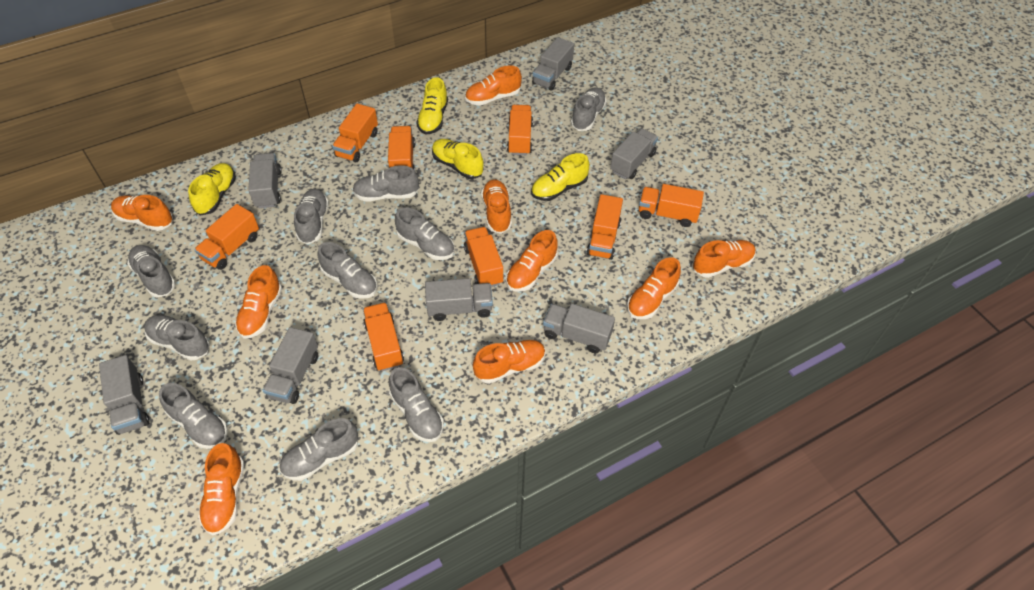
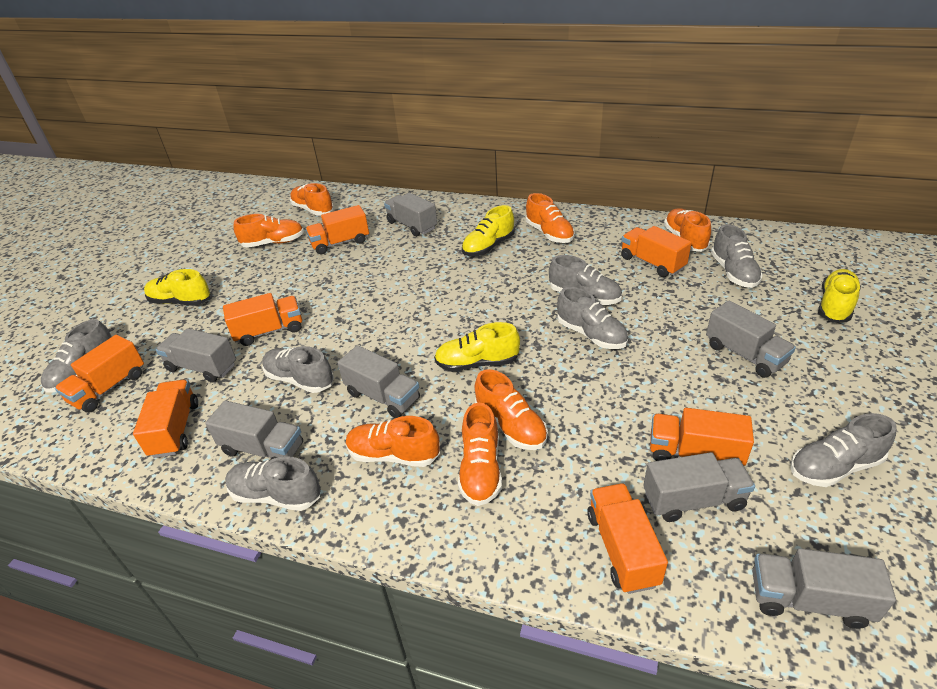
grey shoe: [127,245,176,297] [144,315,210,361] [159,383,228,449] [279,418,358,481] [294,189,329,244] [317,242,377,299] [353,165,419,202] [389,367,444,442] [395,208,455,260] [571,87,607,131] = 10 -> [41,319,112,393] [225,456,321,511] [262,346,334,393] [549,255,622,305] [557,287,628,349] [711,224,763,288] [790,413,897,487] = 7
orange shoe: [111,195,173,231] [198,443,245,535] [235,265,282,338] [465,65,522,106] [473,340,545,384] [481,179,512,234] [506,230,558,291] [627,257,681,319] [693,240,756,278] = 9 -> [234,214,304,248] [290,183,334,216] [346,416,440,467] [458,403,502,506] [475,369,548,450] [526,193,575,243] [664,208,711,252] = 7
orange truck: [194,204,259,270] [332,103,378,163] [363,303,404,371] [388,126,415,171] [464,227,504,287] [507,105,533,155] [586,194,623,260] [639,184,704,227] = 8 -> [55,335,144,413] [133,380,198,458] [223,293,302,346] [306,205,369,254] [588,483,668,594] [621,226,692,277] [650,408,754,466] = 7

